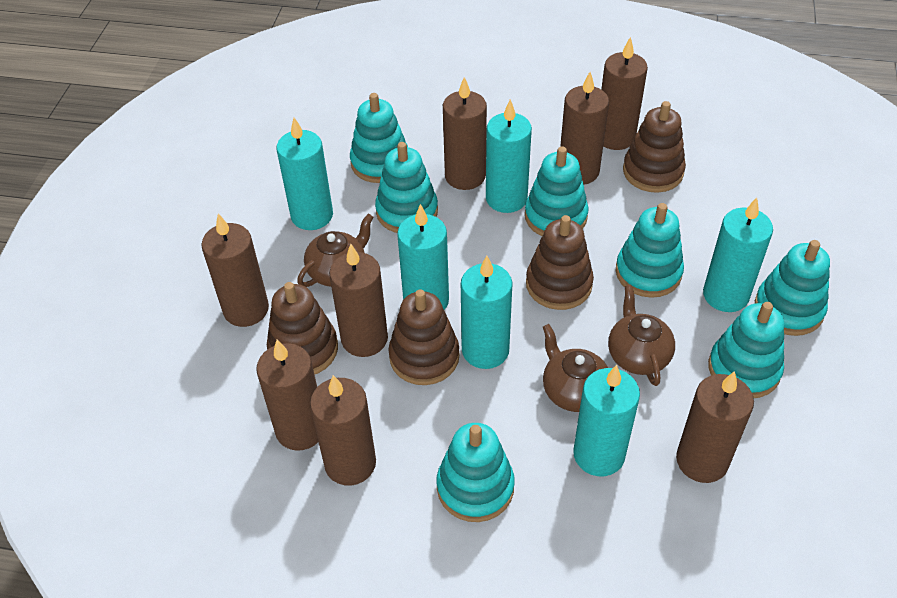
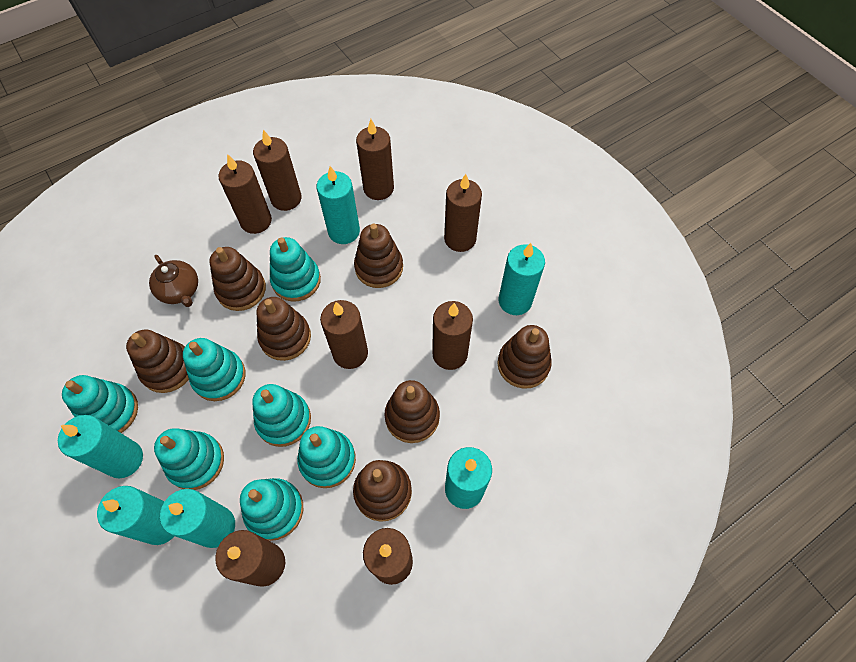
brown stacking toy: [267,282,338,375] [389,289,459,385] [526,215,594,310] [623,101,686,193] = 4 -> [126,329,189,393] [210,247,266,311] [256,297,311,361] [353,460,412,522] [354,224,403,288] [384,380,440,443] [497,325,552,389] = 7
brown teapot: [297,214,374,287] [543,324,608,412] [608,285,675,386] = 3 -> [149,255,198,307] = 1

